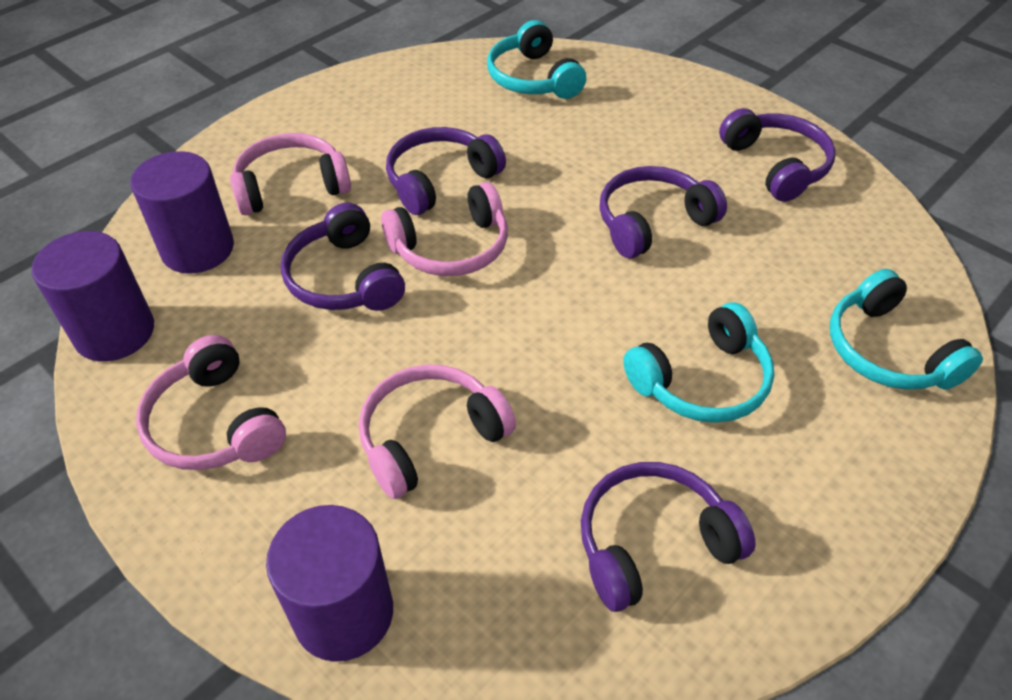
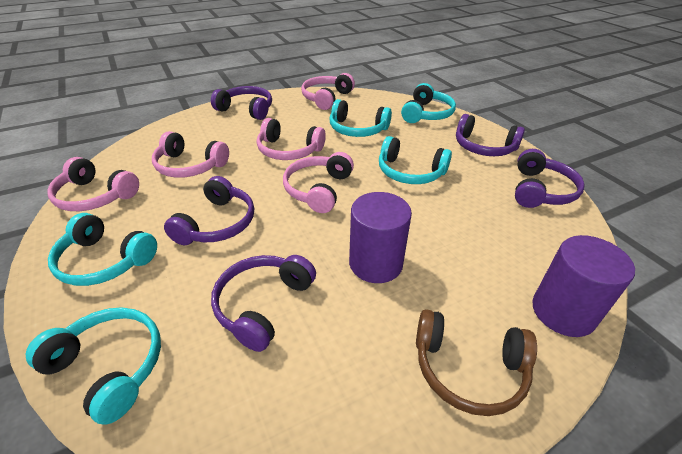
brown headphones: none = 0 -> [416,309,537,416] = 1
pink headphones: [136,335,286,470] [230,133,351,215] [359,364,516,499] [381,182,508,276] = 4 -> [47,157,139,211] [152,131,229,178] [257,118,326,160] [283,152,354,213] [301,73,355,110] = 5
purple cylinder: [32,231,154,362] [131,151,234,274] [266,505,393,662] = 3 -> [349,192,412,283] [532,235,635,337] = 2
turquoise headphones: [487,20,586,99] [623,302,774,423] [830,269,983,390] = 3 -> [26,307,161,425] [48,213,157,286] [330,99,392,137] [379,136,452,184] [401,83,456,123] = 5

